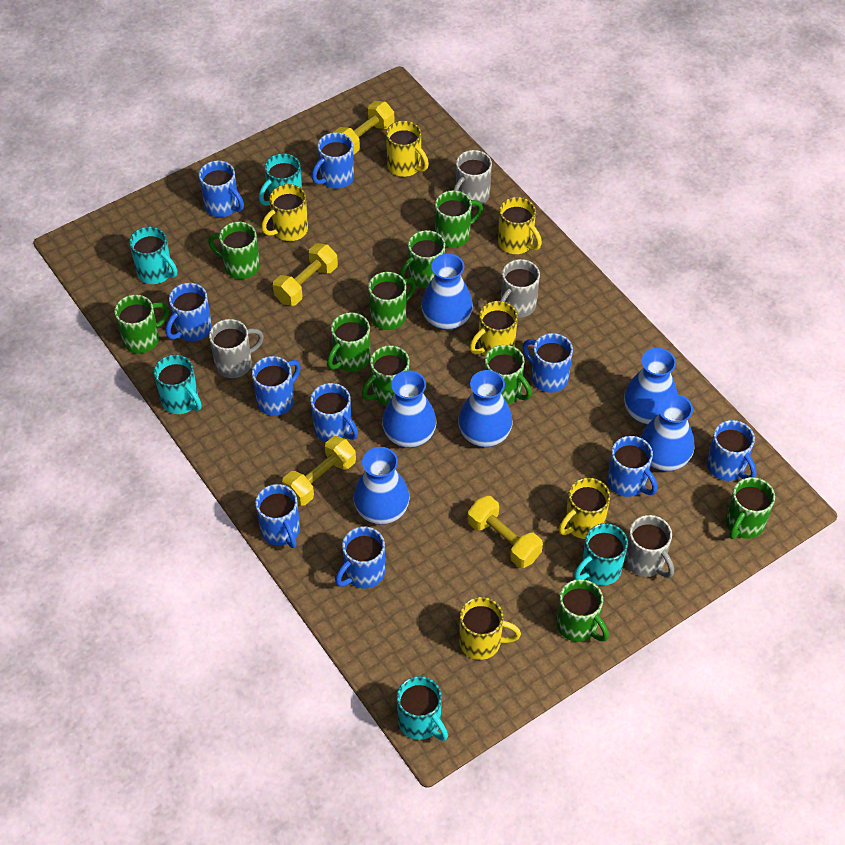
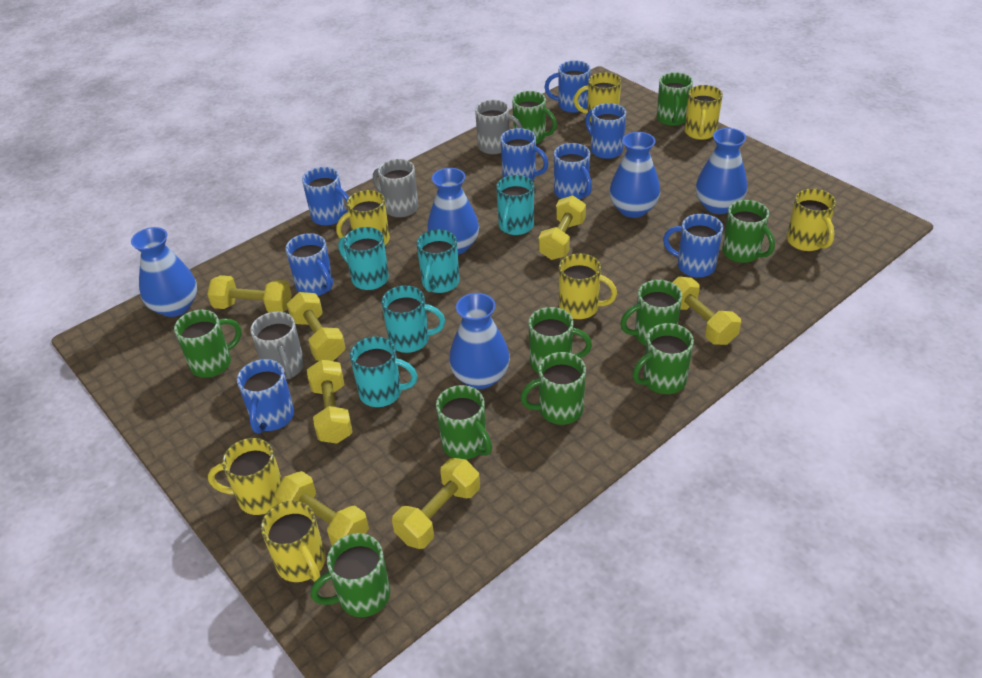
blue mug: [166,283,212,341] [199,160,244,217] [252,356,301,416] [255,484,300,548] [310,383,358,442] [312,132,354,189] [335,527,385,589] [523,333,573,393] [608,436,658,497] [707,420,757,481] = 10 -> [237,359,294,434] [286,233,333,296] [302,167,349,226] [500,128,549,180] [545,60,591,113] [554,143,592,200] [585,103,626,159] [663,214,723,277] = 8
blue vase: [353,447,410,525] [382,370,437,448] [421,254,473,330] [458,370,513,447] [624,348,678,425] [640,394,695,471] = 6 -> [131,227,197,317] [427,168,479,255] [449,293,510,389] [609,132,660,218] [696,128,747,214] = 5
grey mug: [209,319,264,378] [453,150,492,207] [500,259,540,318] [625,515,674,578] = 4 -> [250,312,304,379] [373,159,418,218] [475,100,523,154] = 3
yellow dumbbell: [273,243,338,306] [282,436,356,505] [334,101,394,155] [467,496,543,568] = 4 -> [207,275,292,313] [274,471,369,546] [287,292,346,361] [307,359,353,444] [392,458,480,549] [538,195,586,260] [672,277,741,345] = 7
yellow mug: [261,184,308,241] [386,121,429,177] [459,597,521,660] [470,301,518,356] [498,197,542,254] [559,478,610,539] = 6 -> [208,438,282,515] [261,501,326,582] [336,190,390,245] [559,253,617,319] [574,72,621,122] [684,85,723,140] [787,189,836,251] = 7

